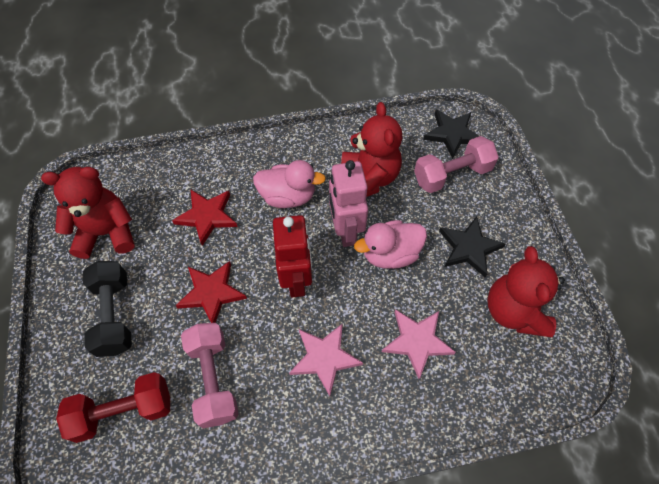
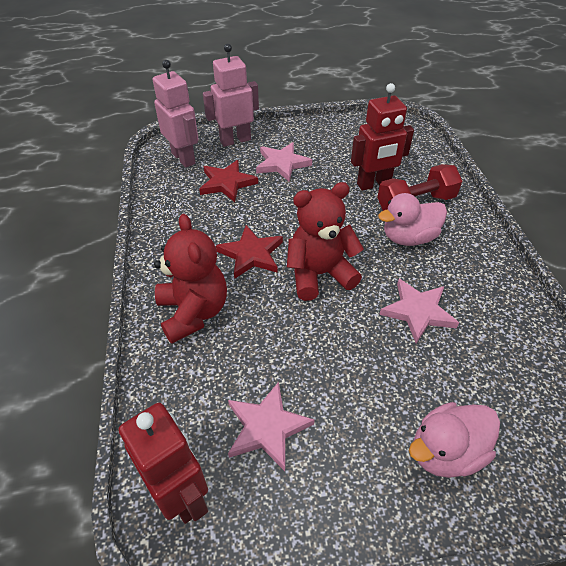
black dumbbell: [83,261,132,357] = 1 -> none = 0
black star: [423,110,479,159] [439,216,506,278] = 2 -> none = 0
pink dumbbell: [181,323,239,428] [414,136,499,193] = 2 -> none = 0
pink robot: [329,160,368,247] = 1 -> [153,60,198,168] [203,44,259,147] = 2
pink star: [289,323,363,396] [382,309,456,379] = 2 -> [228,382,315,471] [256,142,312,181] [379,279,459,344] = 3
red robot: [273,215,312,297] = 1 -> [119,403,208,524] [351,83,414,191] = 2
red teddy bear: [41,167,134,259] [341,102,402,197] [487,246,565,337] = 3 -> [154,214,227,344] [287,182,364,301] = 2

